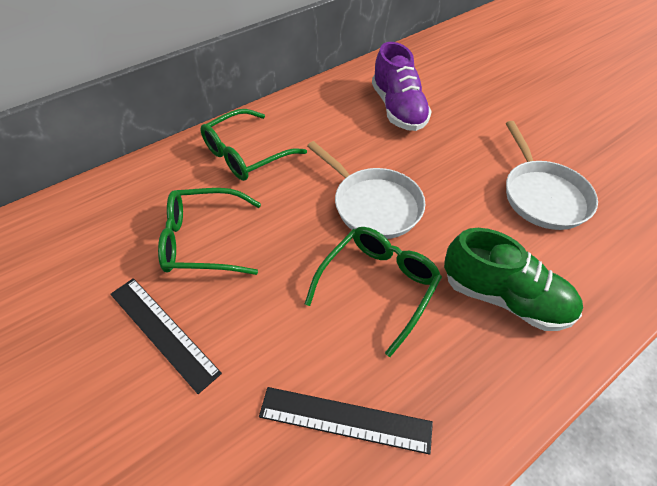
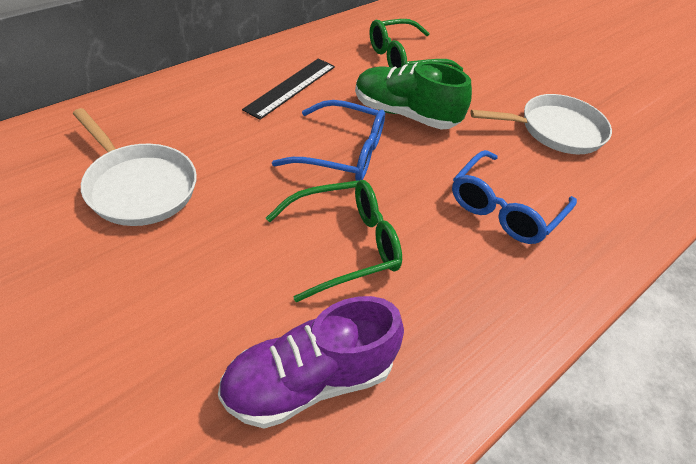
black ruler: [110,278,222,394] [259,387,433,455] = 2 -> [242,58,335,120] = 1
blue glasses: none = 0 -> [272,100,385,181] [452,150,577,244] = 2
green glasses: [158,188,261,275] [200,109,307,181] [305,227,442,357] = 3 -> [266,180,402,302] [369,19,463,71] = 2

